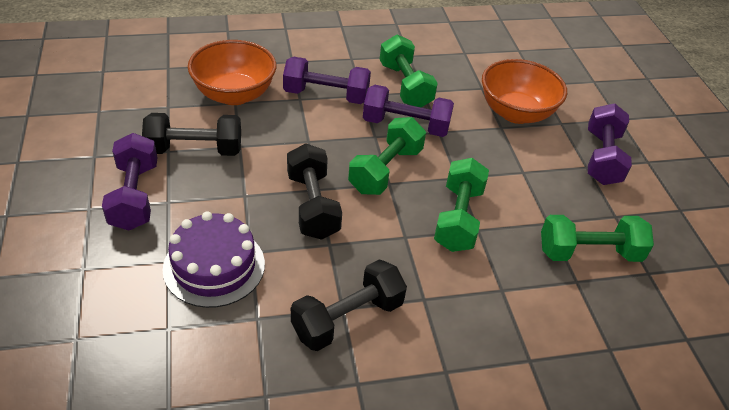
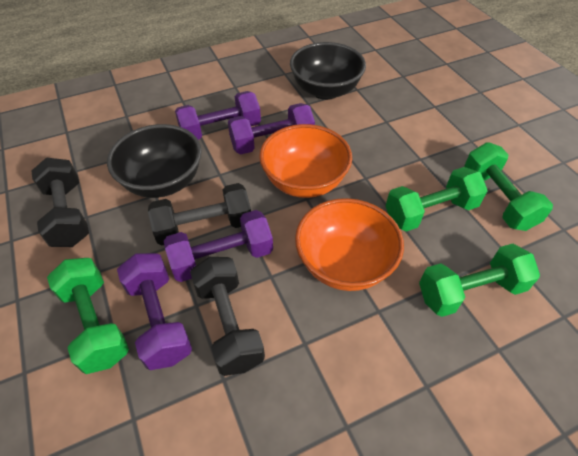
black bowl: none = 0 -> [107,124,202,198] [290,42,366,100] = 2
purple cake: [163,211,265,308] = 1 -> none = 0

